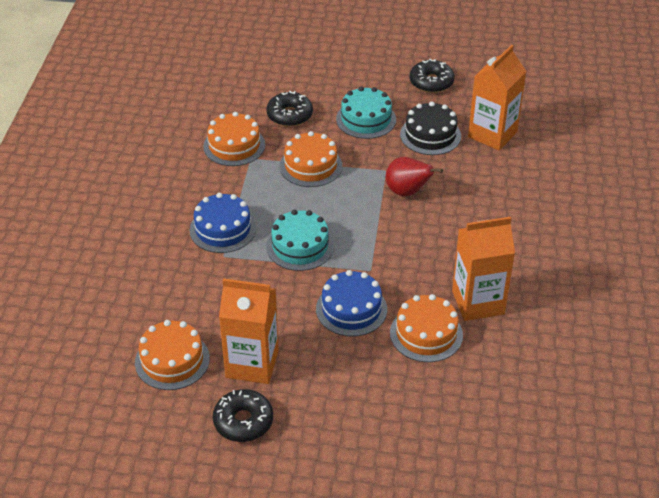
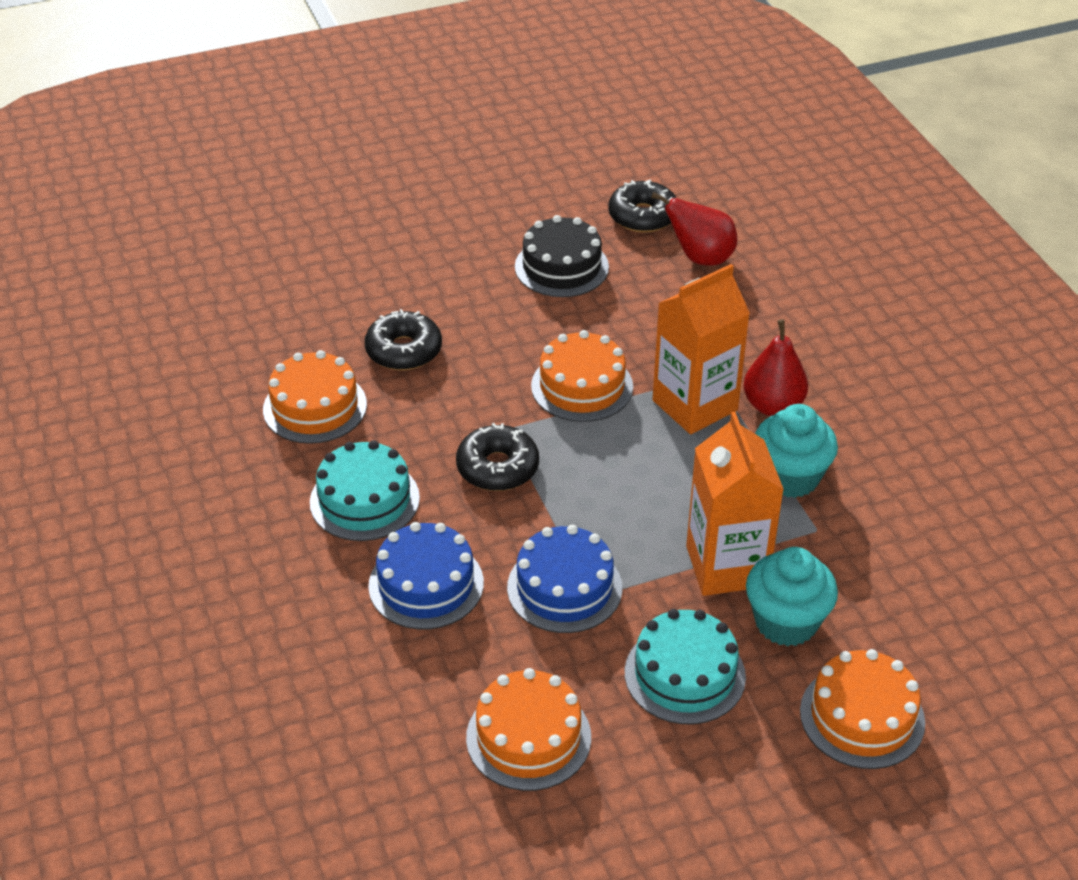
orange carton: [219,278,279,384] [452,217,515,321] [468,45,526,150] = 3 -> [652,264,750,434] [686,412,784,596] = 2
red pear: [386,157,443,197] = 1 -> [651,192,737,266] [744,319,808,416] = 2
turquoise cupcake: none = 0 -> [746,547,838,646] [755,404,838,498] = 2

